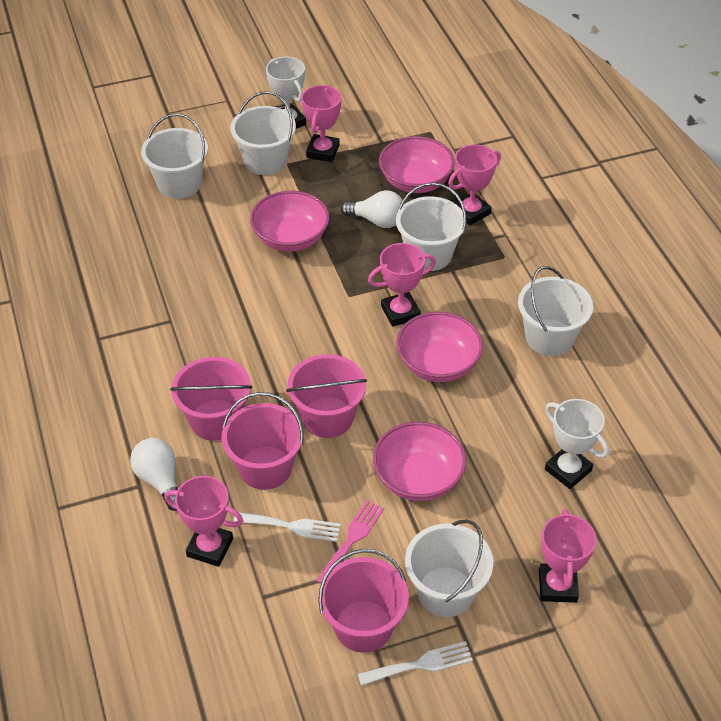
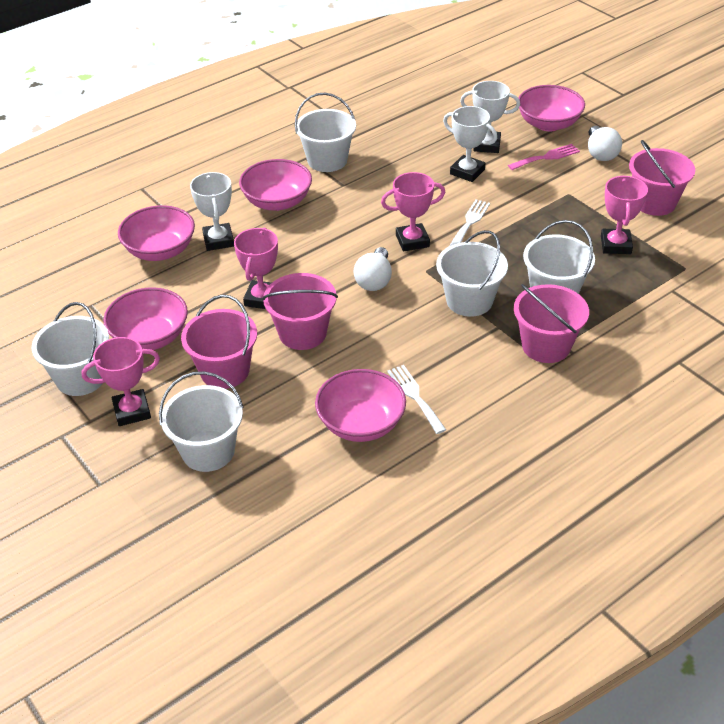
pink bowl: [250,191,329,252] [373,421,466,501] [379,136,455,193] [396,312,483,382] = 4 -> [103,287,188,350] [118,205,195,261] [239,159,312,211] [315,369,406,442] [518,85,585,131] = 5
pink trophy: [165,476,243,567] [301,85,341,162] [368,243,436,327] [448,144,501,226] [539,509,597,603] = 5 -> [82,337,160,426] [234,227,278,309] [381,172,445,252] [601,175,648,254] = 4
white trophy: [266,57,306,129] [545,399,609,489] = 2 -> [190,172,234,251] [443,106,497,182] [460,81,520,153] = 3

